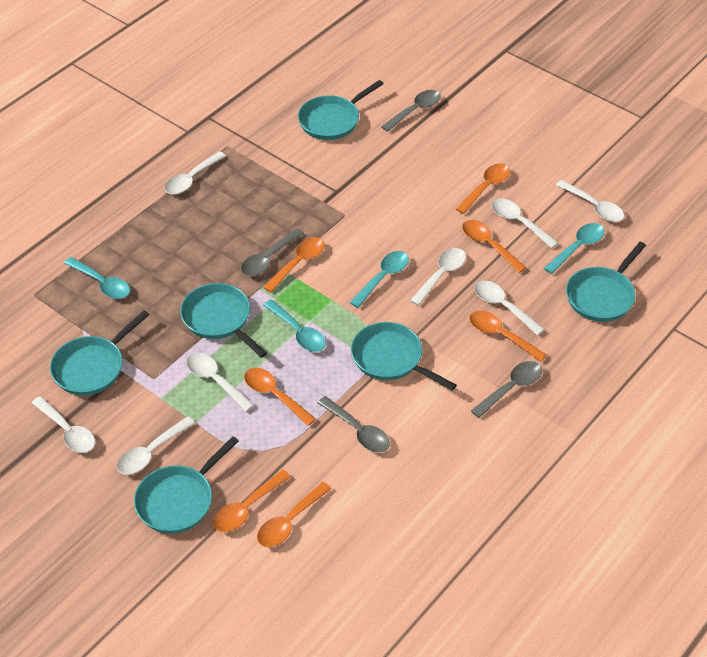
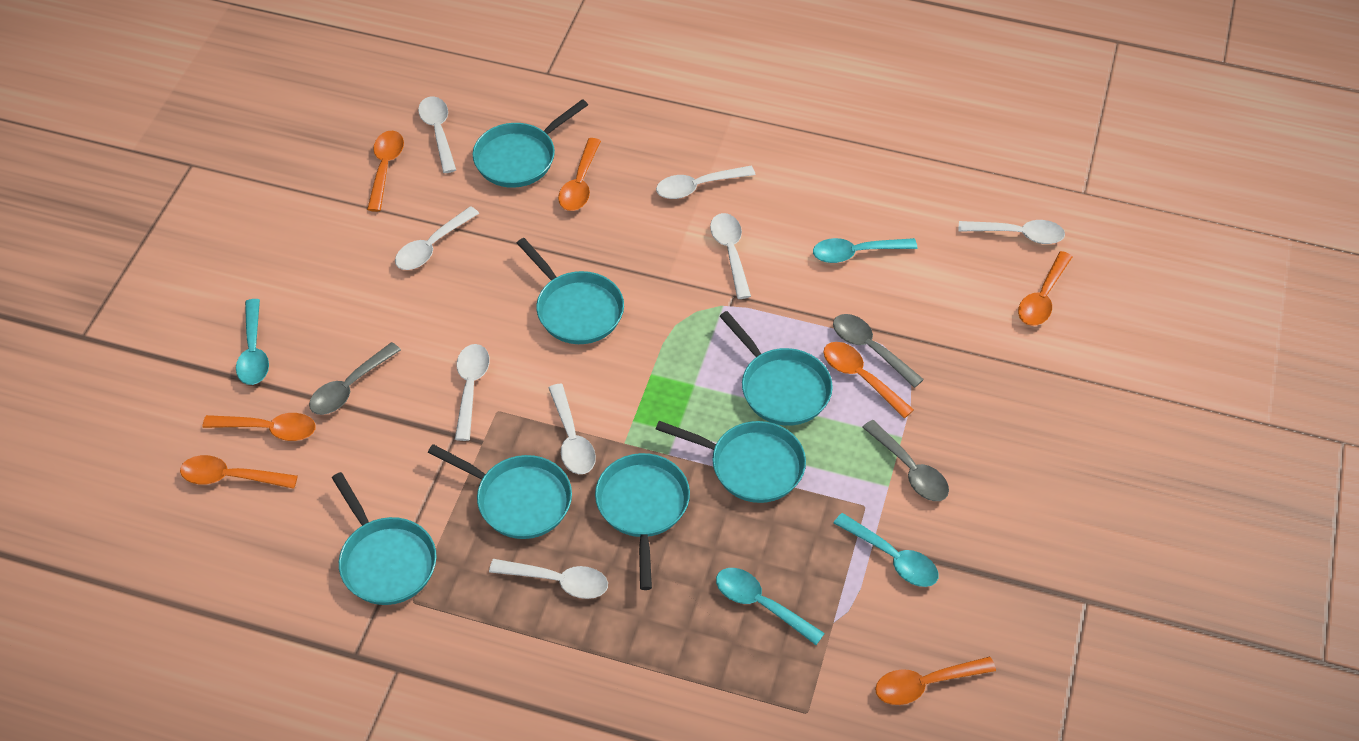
grey spoon: [241,228,304,276] [317,396,390,452] [381,90,441,132] [471,361,542,418] = 4 -> [309,342,401,415] [833,314,924,388] [862,420,949,501] = 3
turquoise pan: [50,311,149,396] [134,436,239,534] [180,283,267,358] [298,80,384,140] [351,322,457,391] [566,242,646,322] = 6 -> [332,472,437,605] [428,444,572,539] [473,99,588,188] [517,238,624,344] [595,453,690,590] [656,421,806,503] [719,311,833,426] = 7

